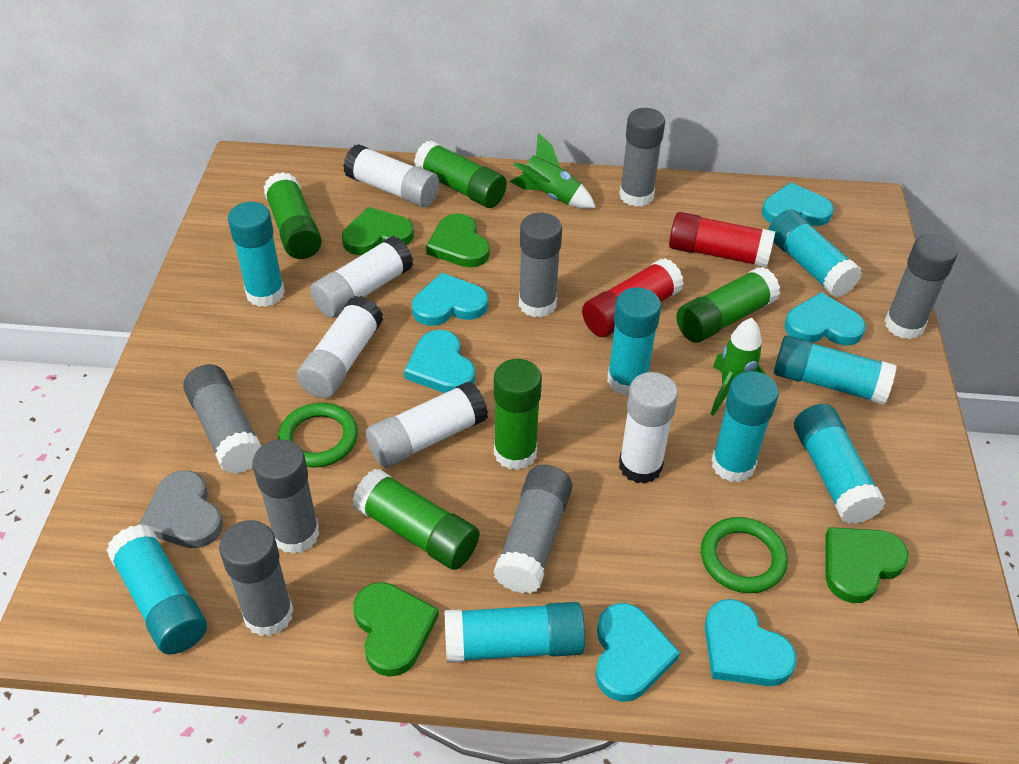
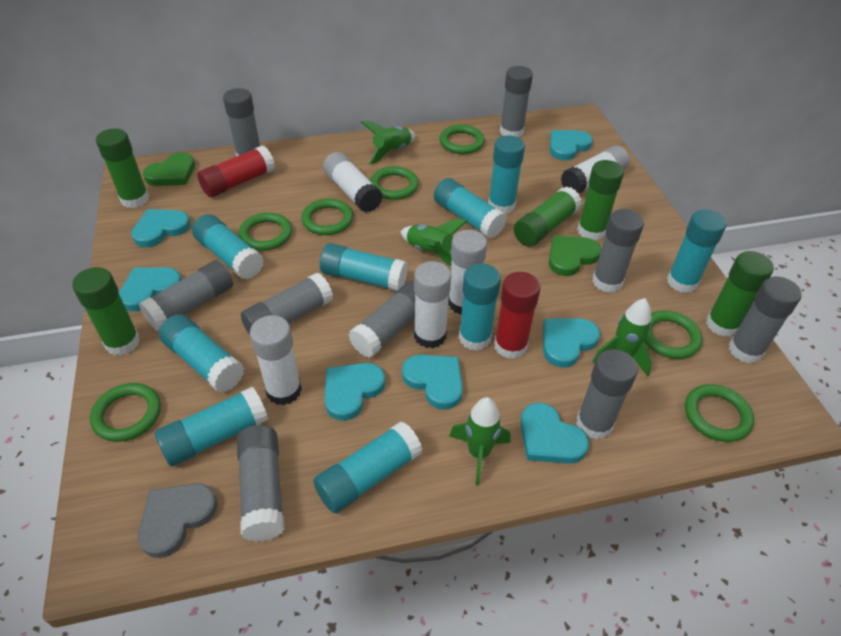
green heart: [342,207,414,255] [353,582,439,677] [426,213,490,268] [825,527,909,603] = 4 -> [143,152,195,186] [549,235,601,276] = 2
green ring: [278,403,358,467] [701,517,788,593] = 2 -> [90,383,161,442] [239,212,292,251] [301,199,353,235] [370,166,418,200] [439,125,485,154] [644,310,702,359] [685,384,754,442] = 7
green rocket: [509,133,596,209] [711,318,767,416] = 2 -> [361,121,415,164] [400,219,467,266] [449,397,511,486] [593,298,652,377] = 4
grey glue stick: [183,364,261,474] [219,520,294,636] [252,439,319,554] [493,465,572,594] [519,213,562,318] [619,108,665,207] [885,234,958,339] = 7 -> [139,260,233,331] [223,88,260,157] [237,425,285,542] [241,273,333,335] [348,281,415,358] [500,66,533,138] [576,349,638,440] [592,209,644,293] [729,277,802,363] = 9
turquoise glue stick: [107,524,207,654] [228,202,285,307] [444,602,585,663] [607,287,661,395] [712,371,779,483] [768,209,862,297] [774,335,897,405] [794,404,886,524] = 8 -> [155,387,268,466] [159,314,244,393] [192,214,264,279] [313,421,423,513] [320,243,408,291] [434,178,507,238] [459,263,501,351] [488,135,525,214] [667,209,726,293] = 9
turquoise heart: [404,330,475,393] [412,273,488,326] [596,603,680,702] [705,599,797,686] [762,182,834,226] [784,292,866,346] = 6 -> [119,267,182,311] [131,209,191,247] [324,363,385,421] [402,355,463,410] [520,402,589,464] [543,318,600,368] [550,130,593,160] = 7

